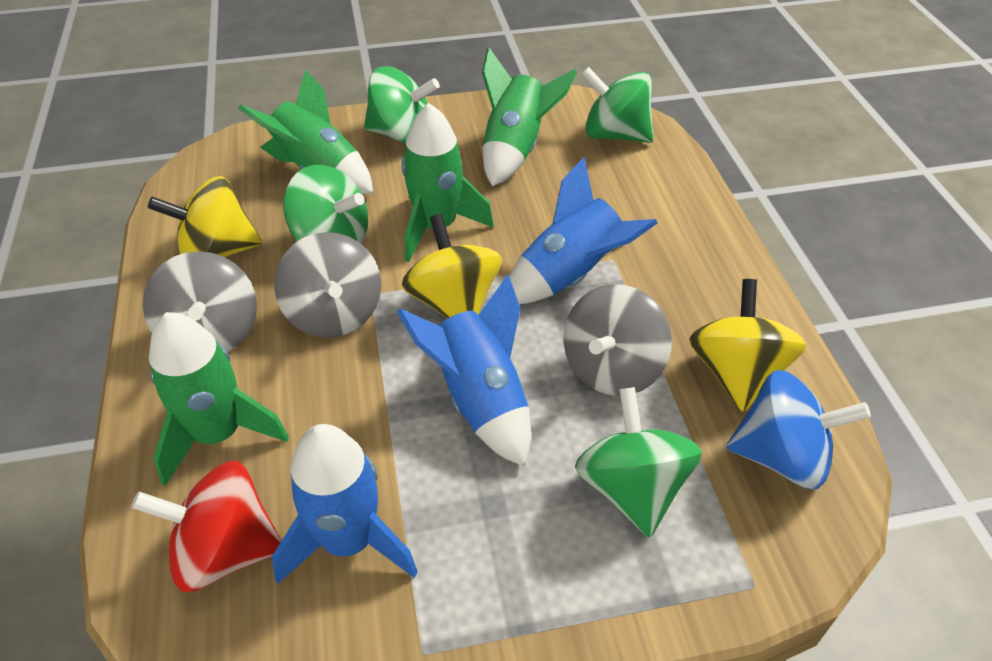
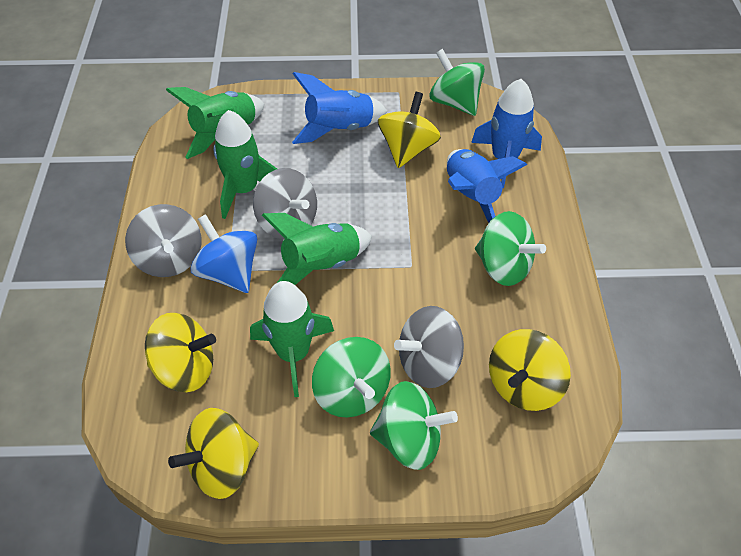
red spinning top: [131,461,282,592] = 1 -> none = 0
yellow spinning top: [148,176,262,257] [402,214,502,319] [689,279,806,412] = 3 -> [145,313,216,392] [168,408,259,499] [378,92,441,168] [489,329,571,411] = 4

